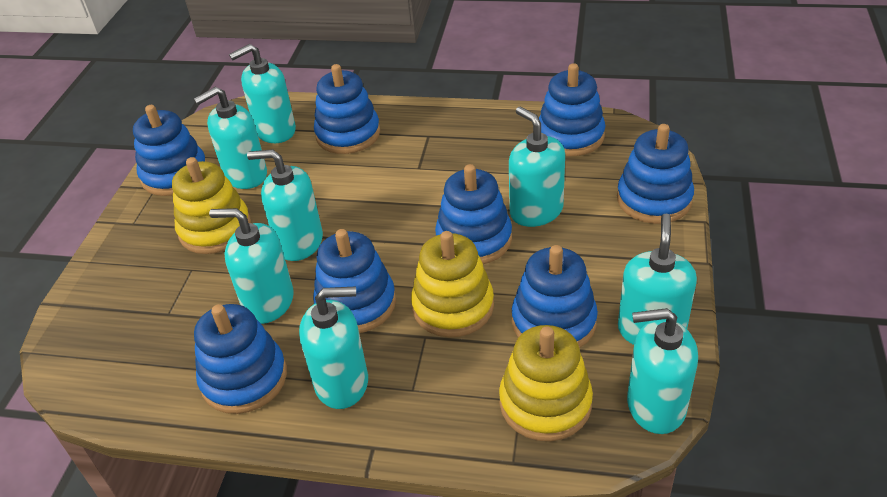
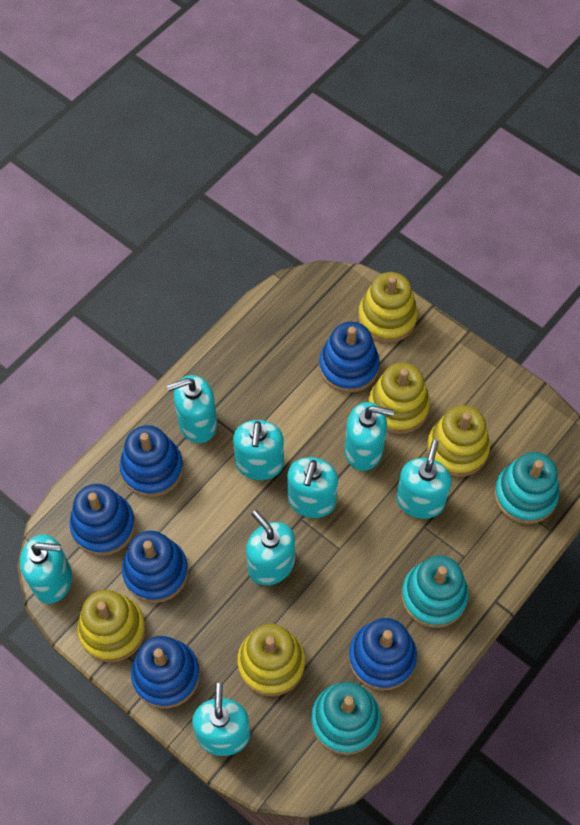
blue stacking toy: [133,105,207,196] [194,304,287,414] [313,229,396,333] [314,64,380,154] [435,164,512,264] [512,245,598,348] [539,63,605,156] [617,124,694,224] = 8 -> [69,484,135,556] [120,425,183,497] [122,531,188,603] [131,636,200,708] [319,322,380,393] [349,618,417,691] = 6
turquoise stacking toy: none = 0 -> [311,682,381,755] [402,555,468,628] [494,452,560,524] = 3
yellow stacking toy: [172,157,251,254] [411,231,494,337] [499,325,593,441] = 3 -> [77,590,146,662] [237,624,305,696] [358,272,418,343] [369,362,430,434] [427,405,490,477] = 5

